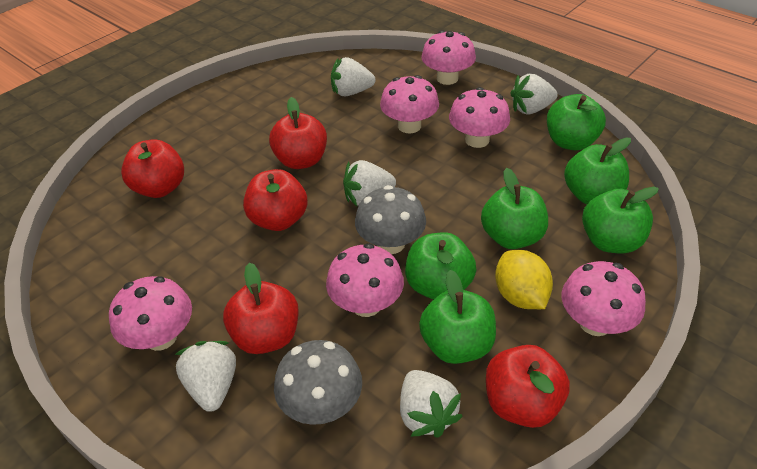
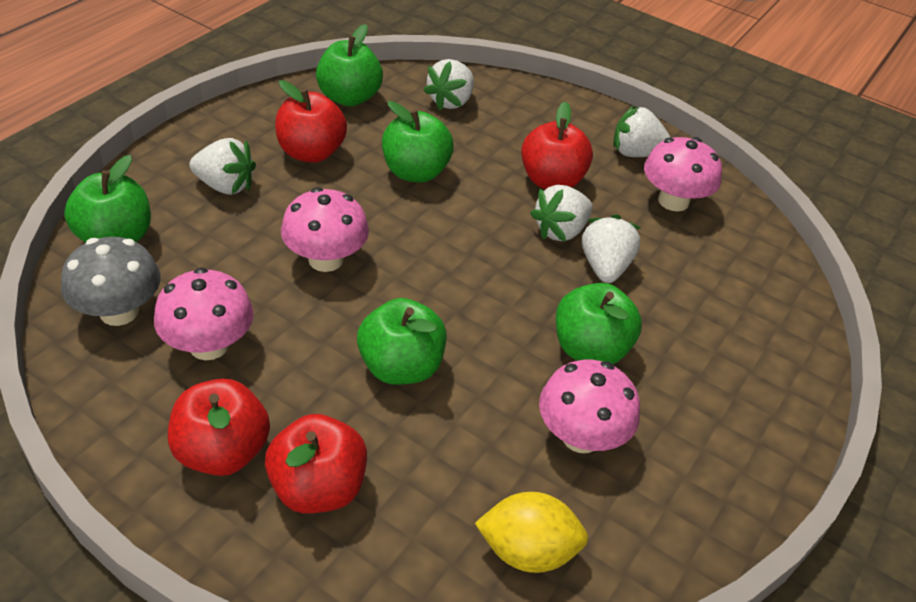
green apple: [405,232,476,300] [419,270,496,364] [481,168,548,249] [547,94,606,150] [564,137,631,204] [582,187,659,253] = 6 -> [64,155,151,243] [316,24,383,106] [357,298,446,385] [382,101,454,183] [556,283,642,364] = 5
grey mushroom: [274,340,362,425] [355,185,426,254] = 2 -> [61,237,160,326] = 1
pink mushroom: [109,276,192,351] [326,243,404,317] [380,75,439,133] [421,30,476,85] [449,87,510,148] [561,261,646,336] = 6 -> [154,268,254,360] [281,187,369,272] [539,360,640,453] [644,137,722,212] = 4
red apple: [121,139,184,198] [223,262,299,354] [243,169,308,231] [269,97,327,169] [486,345,570,428] = 5 -> [168,378,270,476] [265,414,367,513] [275,80,347,163] [521,102,593,189] = 4

